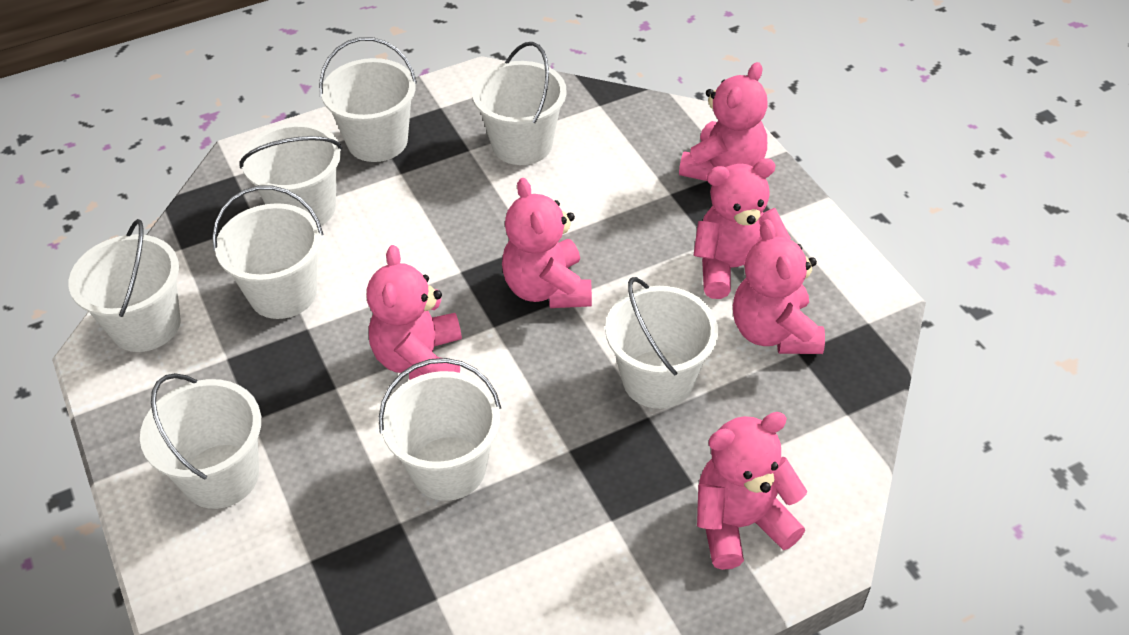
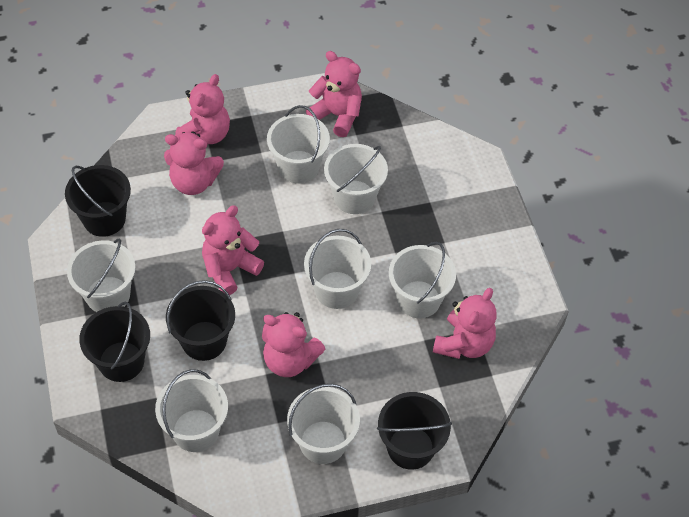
black bucket: none = 0 -> [65,165,131,237] [79,302,150,382] [166,280,235,361] [377,392,452,470] = 4
white bucket: [69,219,181,352] [140,373,261,509] [212,186,324,319] [239,123,342,226] [319,37,417,162] [379,358,501,501] [472,42,567,165] [605,277,718,409] = 8 -> [67,239,136,312] [155,369,228,452] [267,105,330,184] [287,384,360,464] [304,229,371,309] [324,144,388,214] [389,242,456,318] = 7

